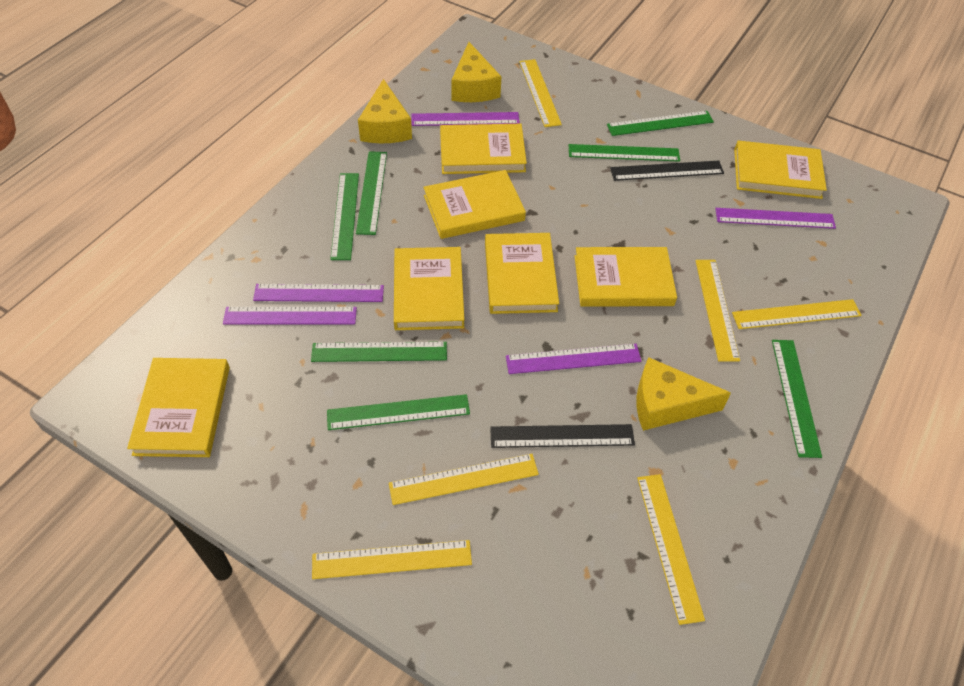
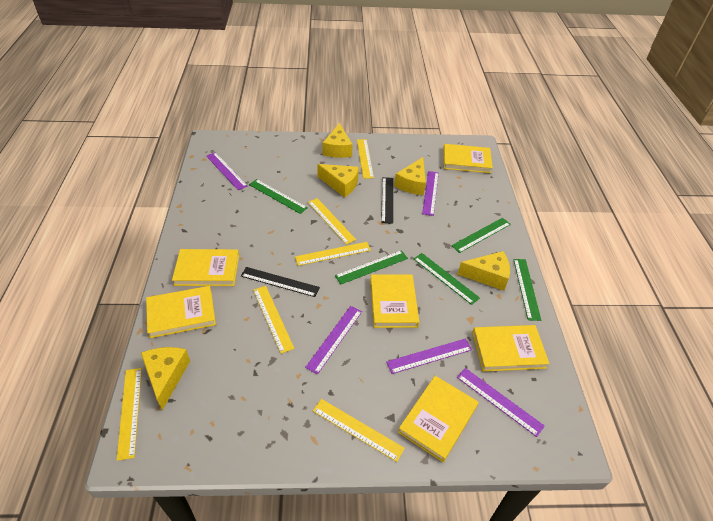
green ruler: [311,342,447,362] [327,394,470,430] [330,173,359,260] [356,151,387,235] [569,144,680,162] [607,111,714,136] [772,340,822,458] = 7 -> [249,179,308,214] [335,250,408,284] [414,253,480,305] [451,218,511,253] [513,259,541,321] = 5
yellow book: [127,358,230,457] [394,247,464,330] [423,170,526,239] [440,124,527,174] [485,233,559,314] [574,247,677,307] [734,141,827,199] = 7 -> [146,286,216,338] [172,249,239,286] [370,274,419,328] [398,376,479,462] [443,144,493,173] [472,325,549,372] = 6
yellow cheese: [358,79,412,143] [451,42,501,102] [637,357,731,431] = 3 -> [141,347,190,410] [317,164,359,197] [323,123,353,158] [394,157,426,195] [458,251,510,291] = 5

